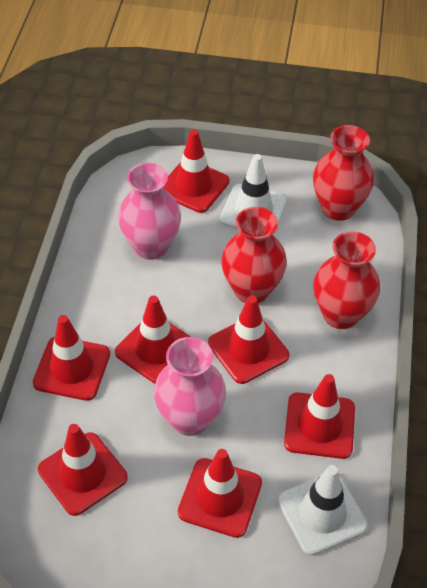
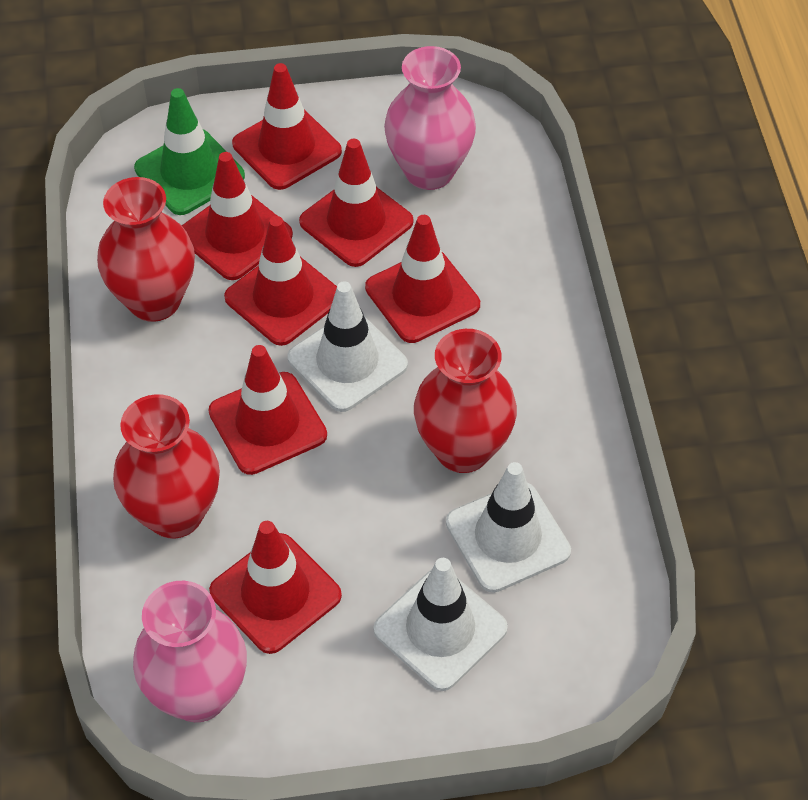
green traffic cone: none = 0 -> [134,88,245,215] = 1
white traffic cone: [220,154,287,235] [278,465,368,555] = 2 -> [287,281,408,412] [373,558,508,691] [446,462,571,593] = 3

